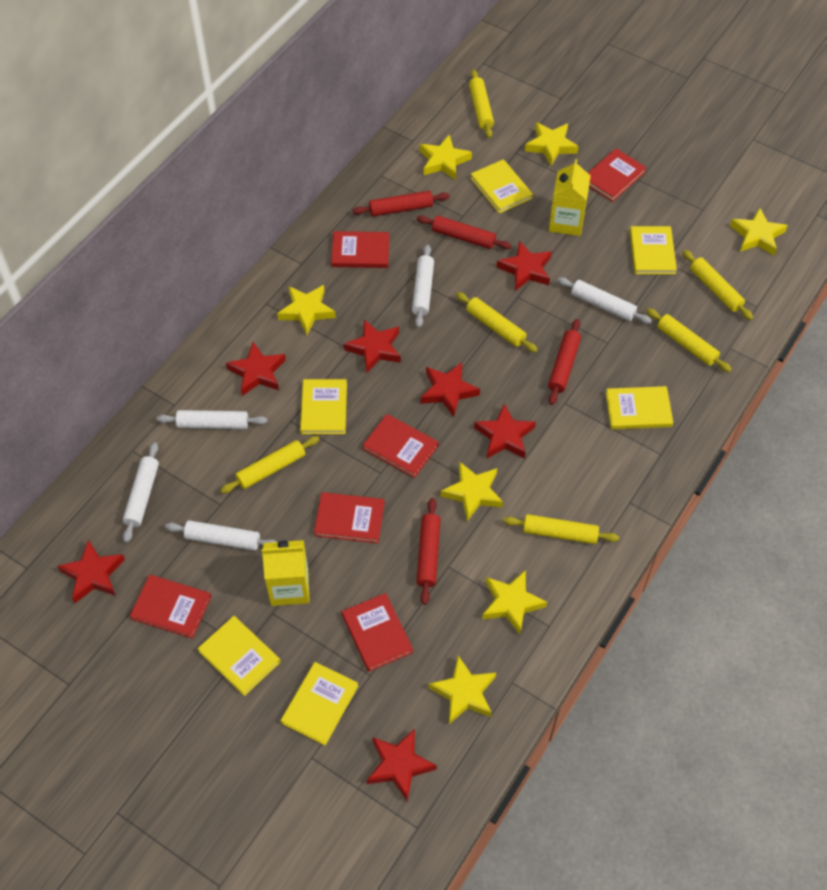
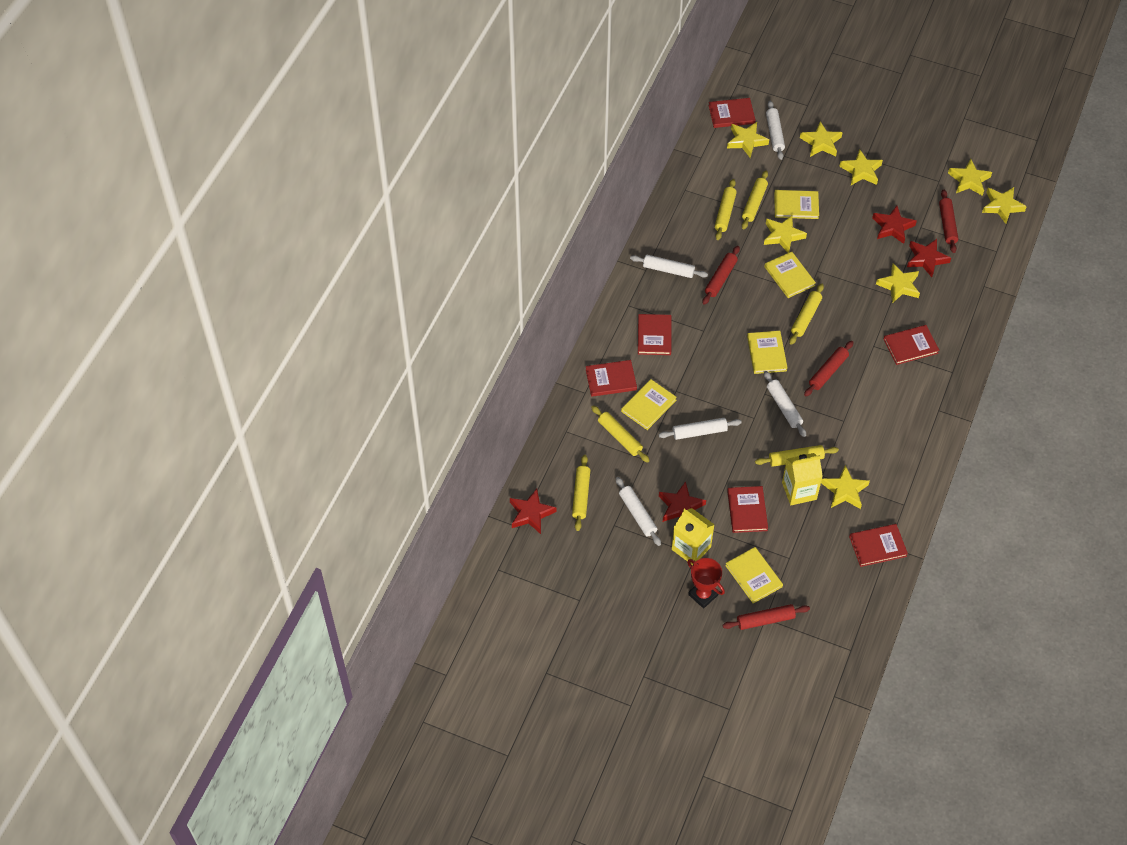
red star: [57,540,125,603] [226,342,286,396] [344,319,401,373] [367,729,437,801] [421,363,480,417] [474,403,536,458] [497,241,552,291] = 7 -> [510,489,556,534] [659,481,706,522] [872,206,917,244] [907,239,951,277] = 4
red trophy: none = 0 -> [687,558,725,608] = 1
yellow book: [198,616,281,696] [281,662,358,745] [300,379,347,434] [471,159,533,214] [606,386,673,429] [630,226,677,274] = 6 -> [621,379,677,430] [725,547,783,603] [747,331,788,374] [764,252,816,298] [774,190,819,219] = 5
yellow star: [277,285,336,335] [420,134,472,180] [429,656,496,724] [440,461,503,522] [482,570,547,635] [525,122,579,166] [730,208,788,256] = 7 -> [727,122,769,158] [764,215,807,253] [800,121,843,157] [821,465,870,509] [839,149,883,185] [876,263,920,303] [948,159,992,196] [982,187,1027,224] = 8

